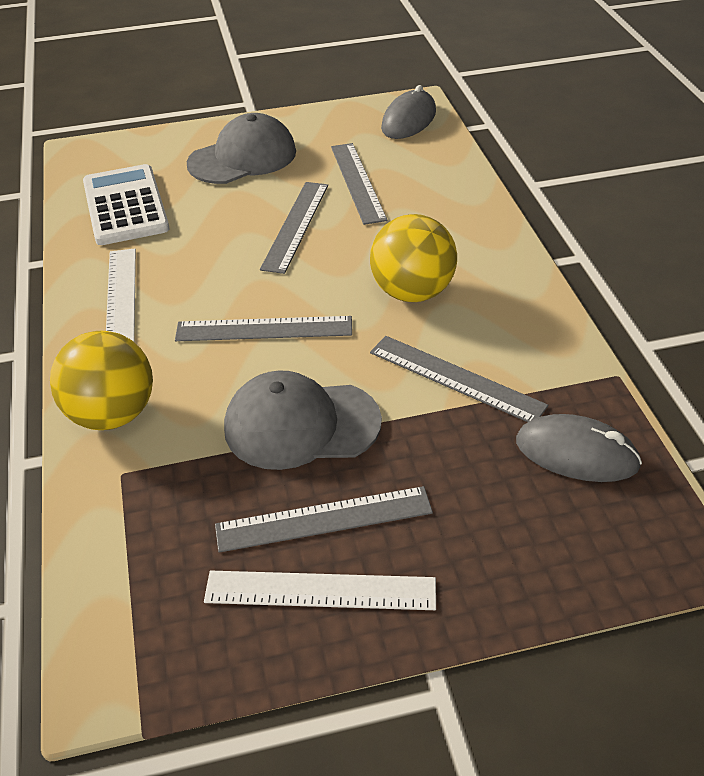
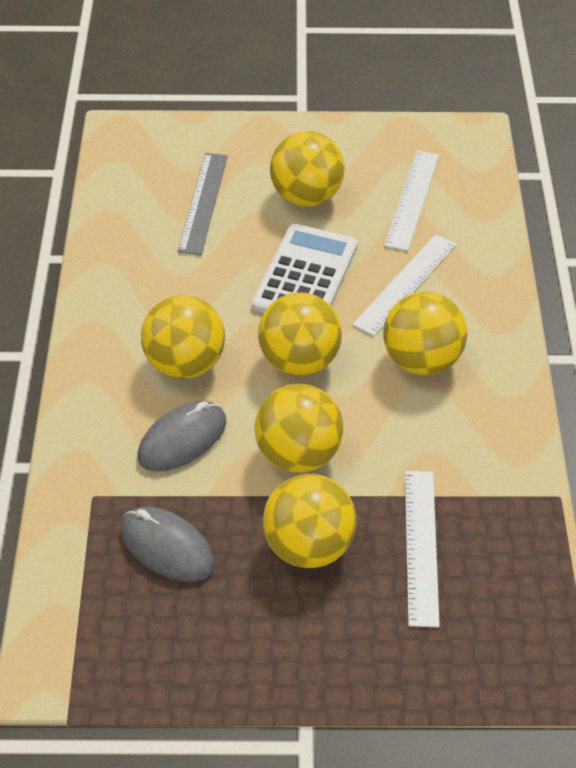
grey cap: [187,113,296,184] [224,370,382,470] = 2 -> none = 0
grey ruler: [175,316,352,341] [215,486,433,553] [260,182,328,274] [331,143,387,225] [370,336,548,422] = 5 -> [178,153,228,255] = 1
white ruler: [106,249,136,342] [204,571,436,610] = 2 -> [353,234,456,336] [384,150,439,251] [405,471,440,627] = 3
yellow ball: [50,331,153,430] [370,214,457,302] = 2 -> [141,295,225,379] [254,384,343,473] [258,292,342,376] [263,474,357,568] [270,131,345,207] [383,291,467,375] = 6

